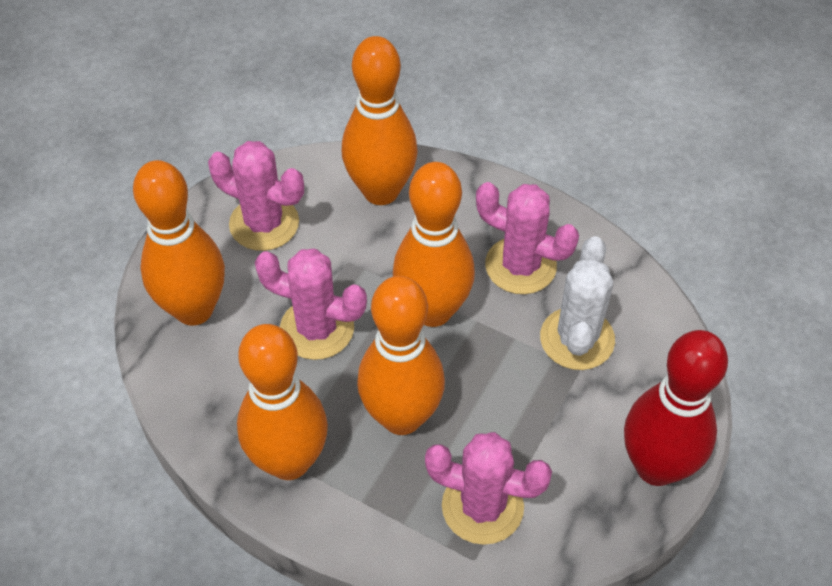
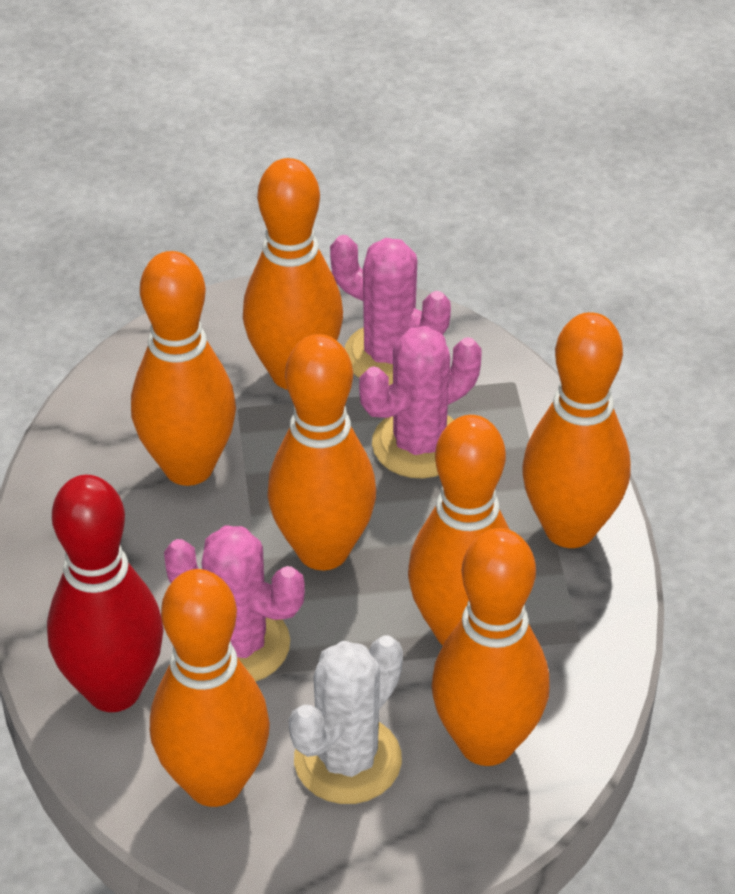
orange bowling pin: [133,160,225,326] [237,324,328,480] [341,36,418,205] [357,276,445,435] [393,162,475,327] = 5 -> [131,251,236,486] [150,569,270,807] [243,158,343,390] [267,334,376,570] [408,415,510,645] [431,528,550,766] [522,312,630,548] = 7
pink cactus: [208,141,304,251] [255,249,367,360] [425,432,552,545] [476,182,579,294] = 4 -> [164,525,305,682] [330,235,451,385] [359,326,481,478] = 3

